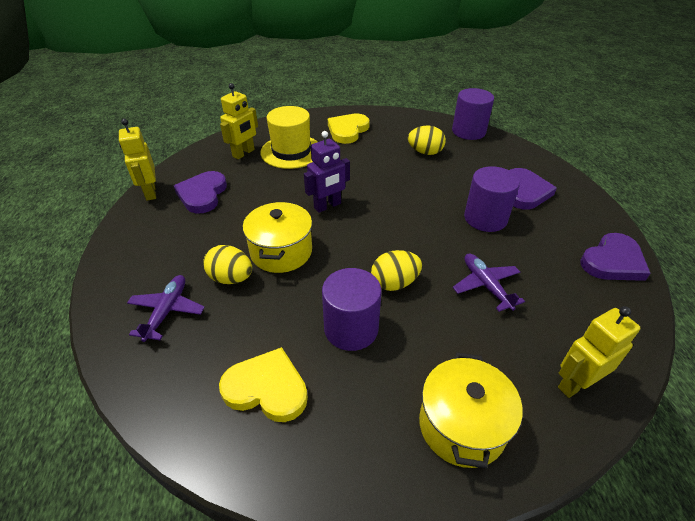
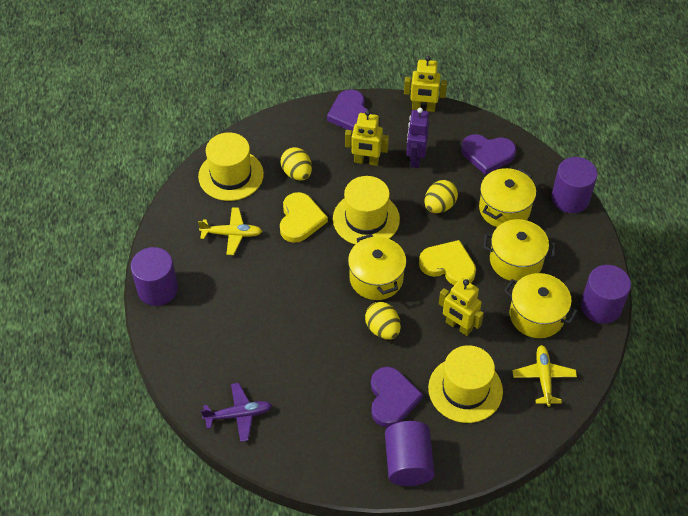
purple cylinder: [322,268,382,351] [452,88,494,140] [464,166,520,232] = 3 -> [131,247,178,306] [385,421,435,486] [552,157,598,213] [581,265,631,324] = 4
purple plane: [127,275,205,342] [453,254,525,312] = 2 -> [201,383,272,442] = 1
yellow hat: [260,106,318,169] = 1 -> [198,132,264,201] [333,176,400,245] [428,345,503,423] = 3
yellow plane: none = 0 -> [198,207,262,255] [513,345,577,407] = 2
yellow pot: [243,202,312,273] [419,352,523,468] = 2 -> [348,234,407,300] [479,168,536,227] [483,219,556,281] [504,273,578,338] = 4

